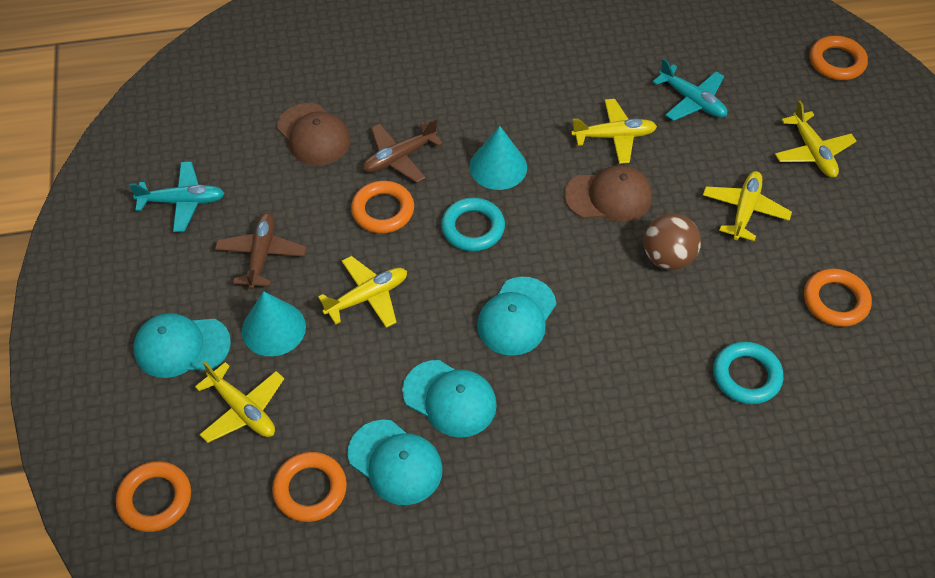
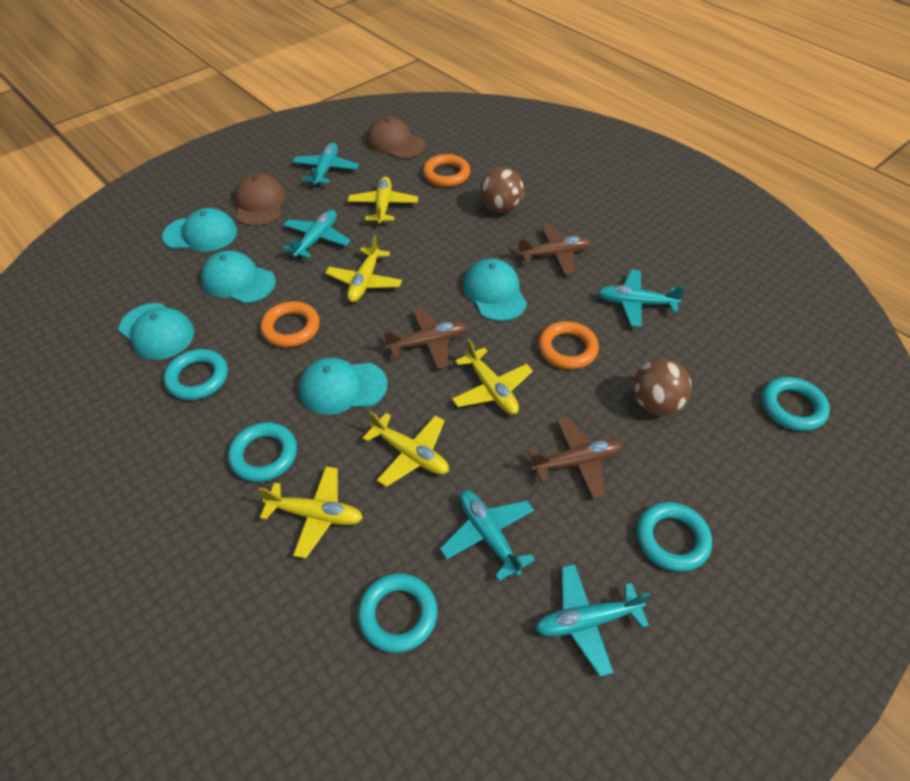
brown ball: [643,214,701,270] = 1 -> [480,167,524,213] [633,359,692,415] = 2
brown plane: [215,213,307,290] [363,119,443,183] = 2 -> [384,307,467,369] [517,224,591,275] [528,417,623,499] = 3
orange ring: [116,461,191,532] [272,452,347,522] [351,181,414,233] [804,268,872,327] [810,36,868,80] = 5 -> [260,301,320,347] [423,154,470,187] [538,321,599,370] = 3
turquoise cap: [134,313,231,378] [348,420,443,505] [402,360,497,438] [477,277,556,356] = 4 -> [119,303,194,360] [162,208,237,252] [201,250,276,304] [299,358,388,415] [463,259,527,321] = 5
turquoise cone: [242,291,306,356] [469,126,527,190] = 2 -> none = 0
turquoise plane: [129,162,225,232] [653,58,727,121] = 2 -> [283,210,351,258] [293,143,359,186] [440,490,535,581] [535,564,650,677] [598,270,685,327] = 5
turquoise ring: [441,198,505,251] [713,342,783,404] = 2 -> [164,349,228,400] [228,422,297,482] [358,573,438,653] [636,502,712,572] [761,377,830,431] = 5

